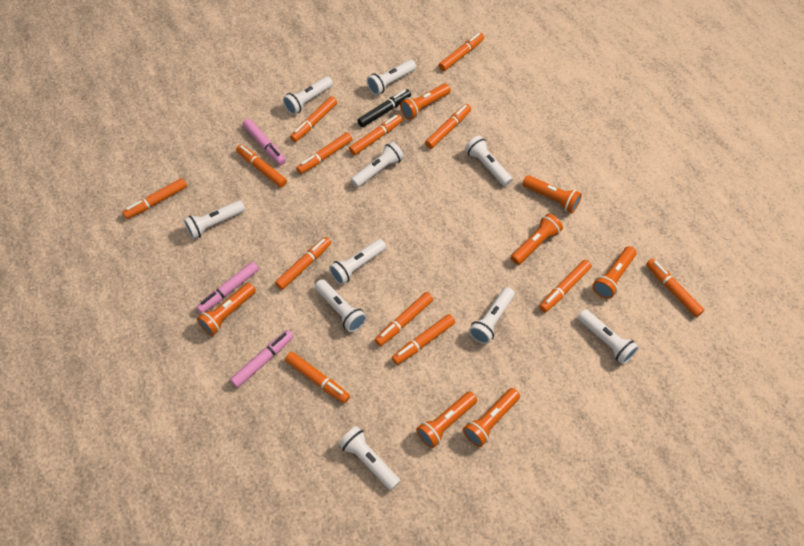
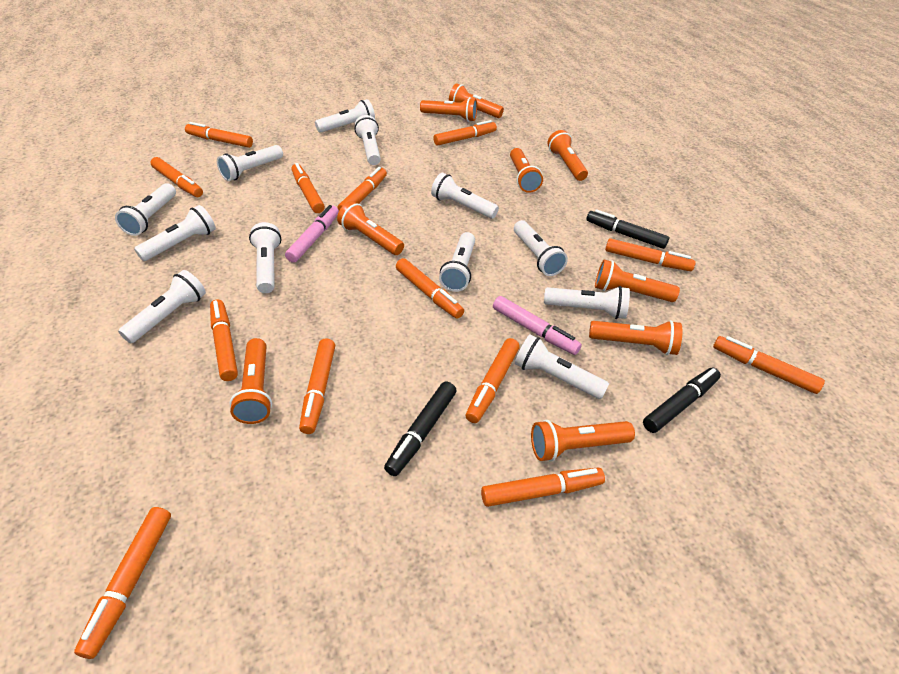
black marker: [357,89,411,127] = 1 -> [384,381,457,476] [587,209,669,249] [643,367,721,433] = 3
orange flashlight: [197,283,256,336] [400,83,451,120] [416,391,477,448] [463,388,520,447] [511,213,563,265] [522,175,582,213] [592,246,637,299] = 7 -> [230,338,272,424] [337,201,404,255] [420,97,477,122] [449,83,504,118] [510,148,543,193] [531,420,635,462] [547,130,588,181] [589,320,682,355] [595,260,680,302] = 9
pink marker: [196,262,259,313] [230,330,294,388] [243,119,286,165] = 3 -> [285,205,339,263] [493,296,582,355] = 2
white flashlight: [184,200,245,239] [283,76,333,115] [315,279,367,332] [329,239,386,285] [339,426,400,490] [351,142,404,188] [367,60,416,95] [465,136,513,186] [469,287,515,344] [578,309,639,364] = 10 -> [115,183,176,236] [118,270,206,343] [134,205,216,261] [217,145,283,181] [249,222,281,293] [315,99,375,133] [354,115,381,165] [431,173,499,219] [439,232,475,292] [514,220,568,276] [515,334,609,399] [544,286,630,319] = 12

